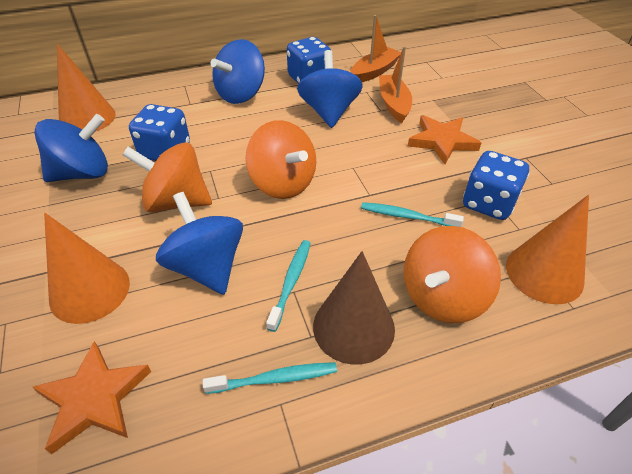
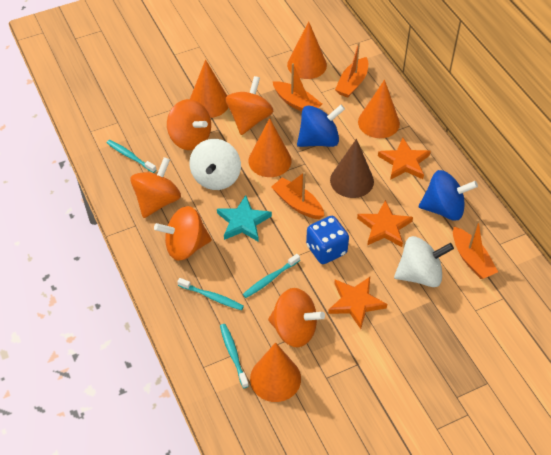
blue dice: [129,104,190,161] [287,37,331,84] [463,151,529,220] = 3 -> [306,216,349,264] = 1
blue spinning top: [35,114,108,182] [156,192,243,294] [210,39,265,104] [297,50,363,128] = 4 -> [297,105,345,147] [419,170,478,220] = 2
orange boat: [350,15,401,82] [379,46,412,123] = 2 -> [271,172,325,219] [273,63,322,112] [335,42,368,98] [453,219,498,279] = 4
orange cone: [44,213,130,324] [57,44,116,132] [506,195,589,304] = 3 -> [190,60,228,118] [249,118,292,177] [250,342,301,402] [287,21,327,79] [358,80,400,138] = 5
orange spinning top: [123,142,212,213] [246,120,316,199] [404,226,501,323] = 3 -> [130,157,181,218] [154,206,212,261] [167,99,211,150] [225,76,274,135] [268,288,325,347] = 5
orange star: [33,341,151,454] [408,115,481,164] = 2 -> [328,277,387,329] [357,200,413,247] [378,137,431,180] = 3
turquoise star: none = 0 -> [217,195,272,242] = 1
turquoise toothbrush: [203,362,337,394] [266,240,311,332] [361,202,464,227] = 3 -> [107,140,156,173] [177,278,244,310] [220,324,249,388] [243,254,300,298] = 4
white spinning top: none = 0 -> [189,139,241,190] [394,236,454,287] = 2

